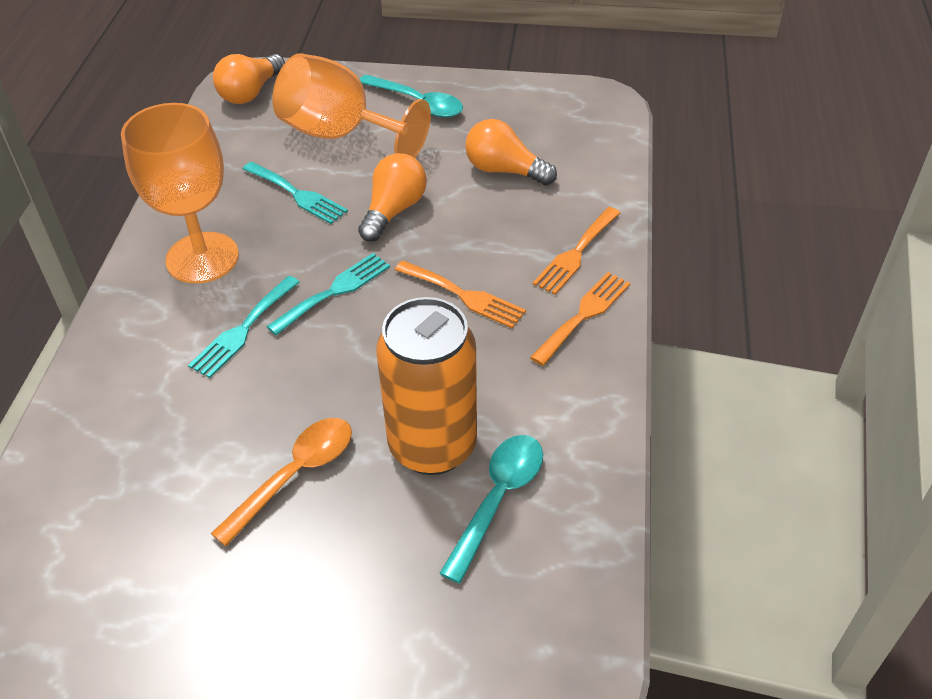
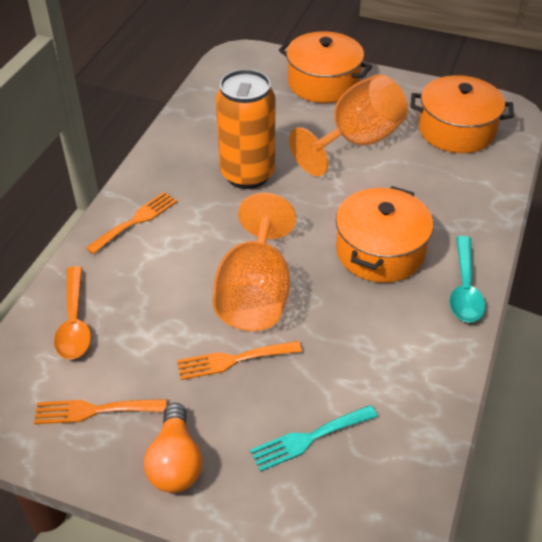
orange light bulb: [213,54,285,104] [358,153,427,242] [465,119,557,186] = 3 -> [144,403,202,493] = 1
orange pot: none = 0 -> [279,31,372,103] [336,186,433,283] [410,75,514,153] = 3
turquoise fork: [188,276,300,378] [243,162,348,224] [266,253,390,335] = 3 -> [250,405,378,472] = 1
turquoise spoon: [359,74,463,118] [439,435,543,584] = 2 -> [450,236,485,322] = 1

